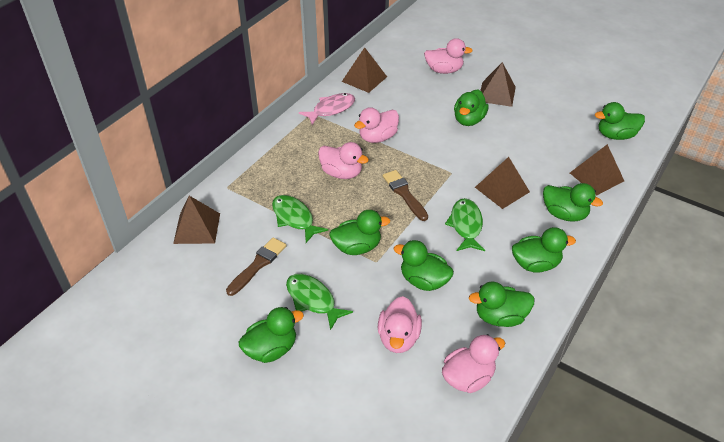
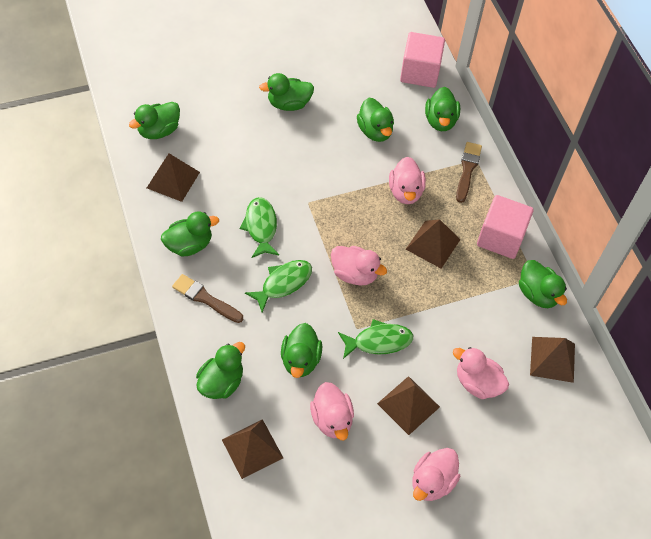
pink cube: none = 0 -> [400,32,445,88] [477,195,534,259] = 2
pink fish: [299,93,355,125] = 1 -> none = 0

